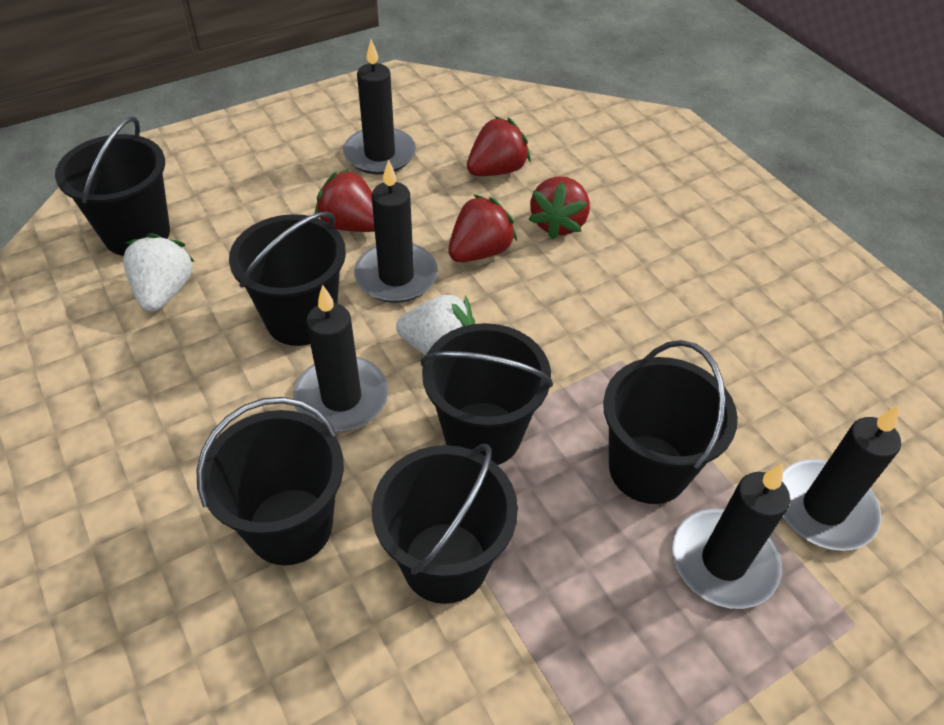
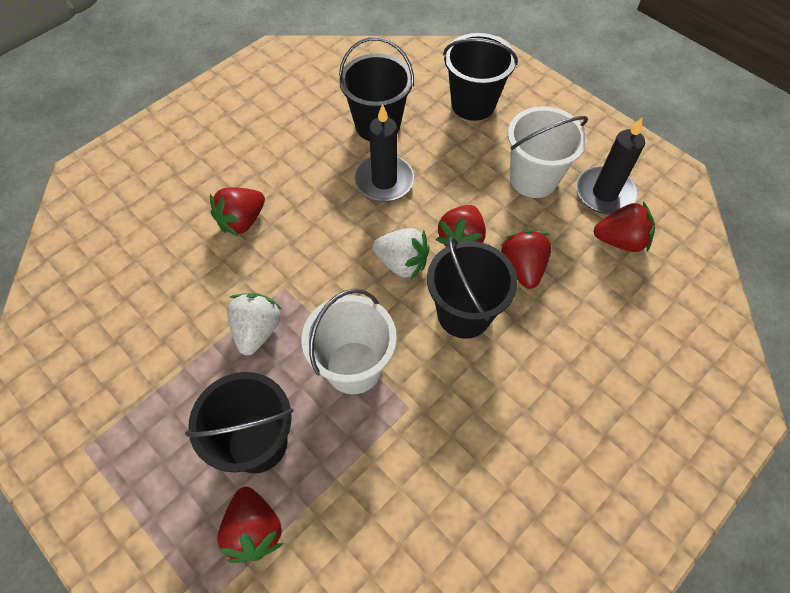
black bucket: [55,116,170,256] [197,397,344,565] [229,211,346,346] [372,444,518,604] [421,323,553,465] [603,340,738,504] = 6 -> [185,372,293,473] [339,37,414,141] [427,237,518,339] [443,33,518,121] = 4
black candle: [293,285,388,432] [343,40,416,175] [354,159,438,303] [672,463,790,609] [782,406,901,551] = 5 -> [354,104,414,202] [576,118,645,214] = 2
red strawberry: [315,169,375,232] [448,194,517,262] [467,116,531,176] [529,176,590,240] = 4 -> [210,187,265,237] [217,487,284,563] [436,205,486,247] [500,230,552,289] [594,202,655,252] = 5
white bucket: none = 0 -> [301,288,397,394] [508,106,588,198] = 2

